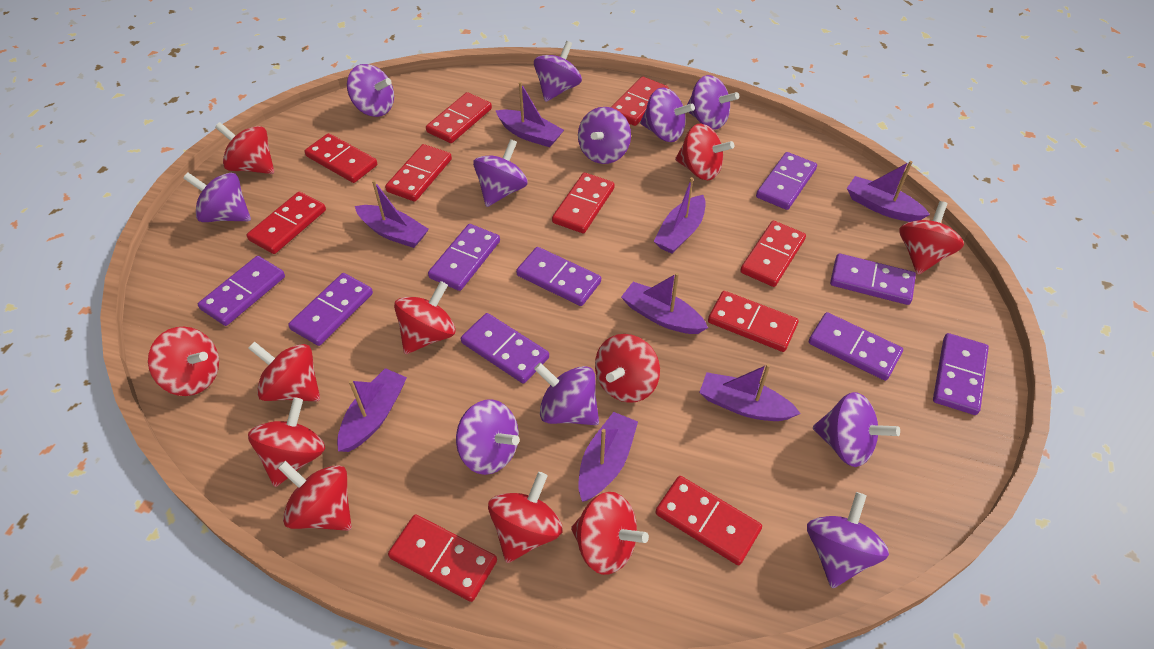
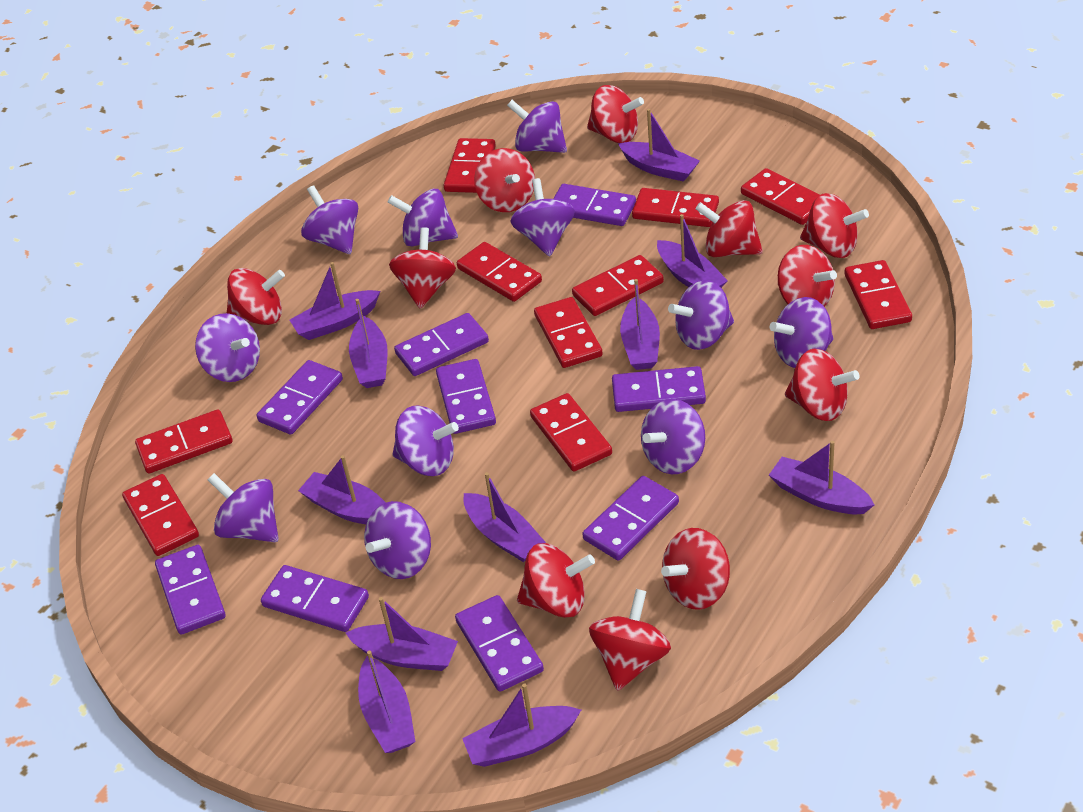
purple boat: [337,368,407,452] [355,180,429,248] [495,82,564,147] [578,412,638,502] [621,273,708,334] [653,177,706,254] [699,364,801,421] [847,161,930,222] = 8 -> [289,262,380,340] [298,455,386,524] [346,597,458,671] [349,299,388,388] [358,651,416,753] [462,683,581,767] [463,472,546,562] [618,109,700,182] [620,279,660,370] [657,214,728,288] [769,441,875,514] = 11

